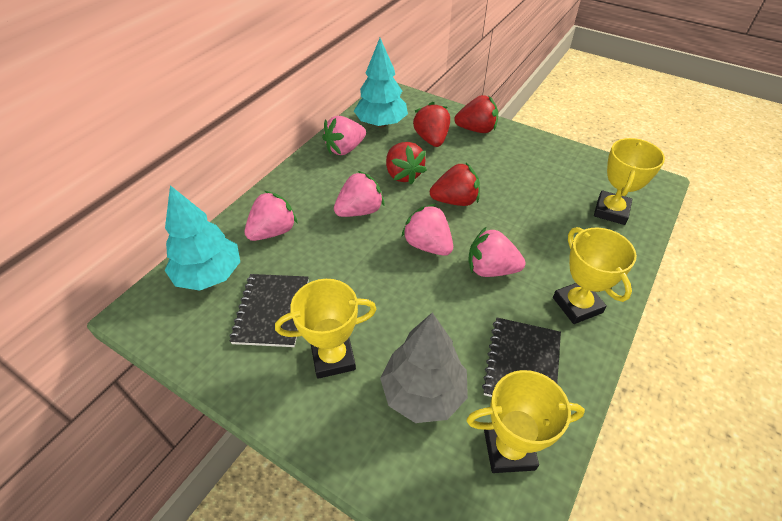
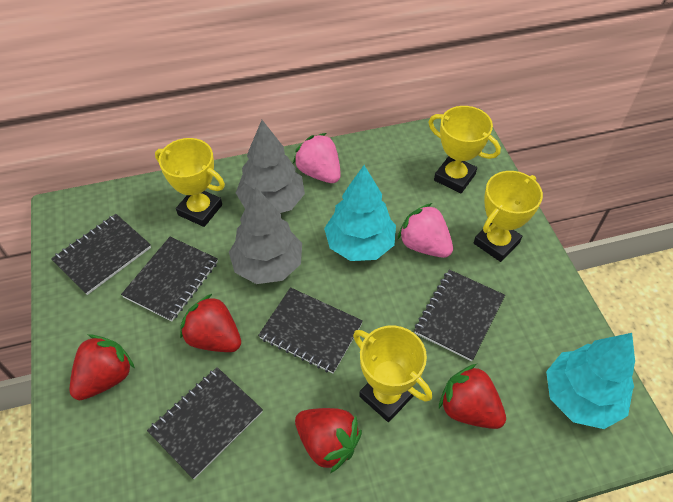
black notebook: [229,274,309,347] [482,318,561,397] = 2 -> [51,214,151,295] [121,237,218,322] [147,367,263,479] [258,287,363,374] [414,270,505,361] = 5
grey tree: [380,313,468,423] = 1 -> [229,187,302,284] [236,120,305,213] = 2
pink strawberry: [245,191,298,241] [322,116,366,155] [334,171,384,217] [401,204,453,256] [469,227,526,277] = 5 -> [293,133,341,183] [398,203,453,258] = 2

